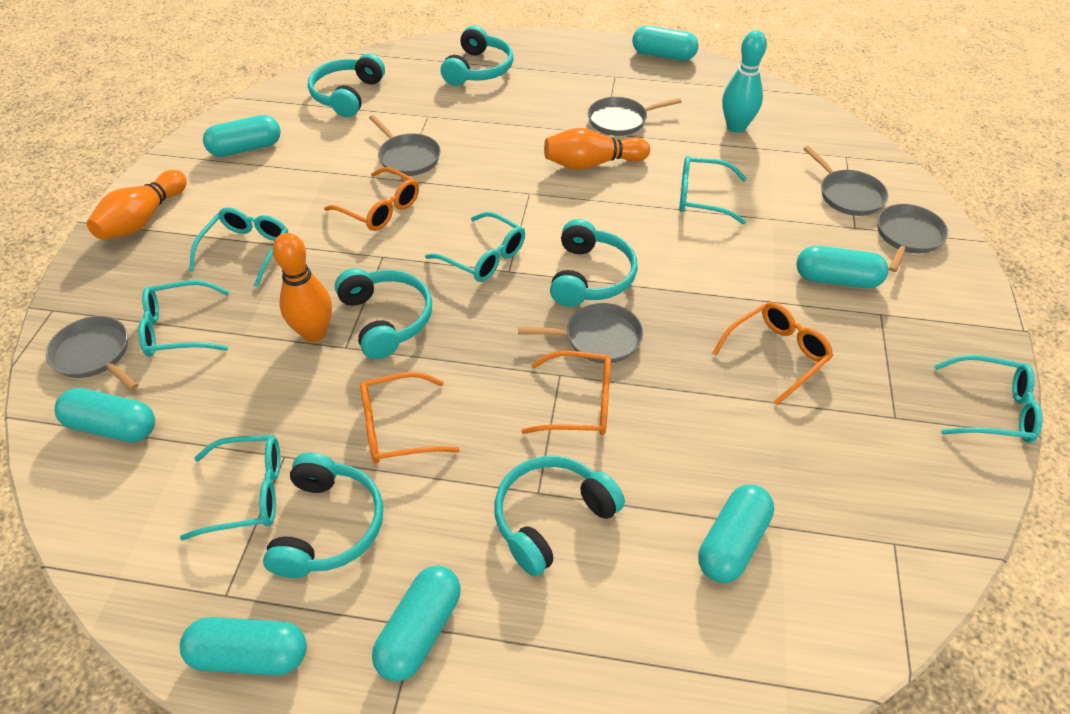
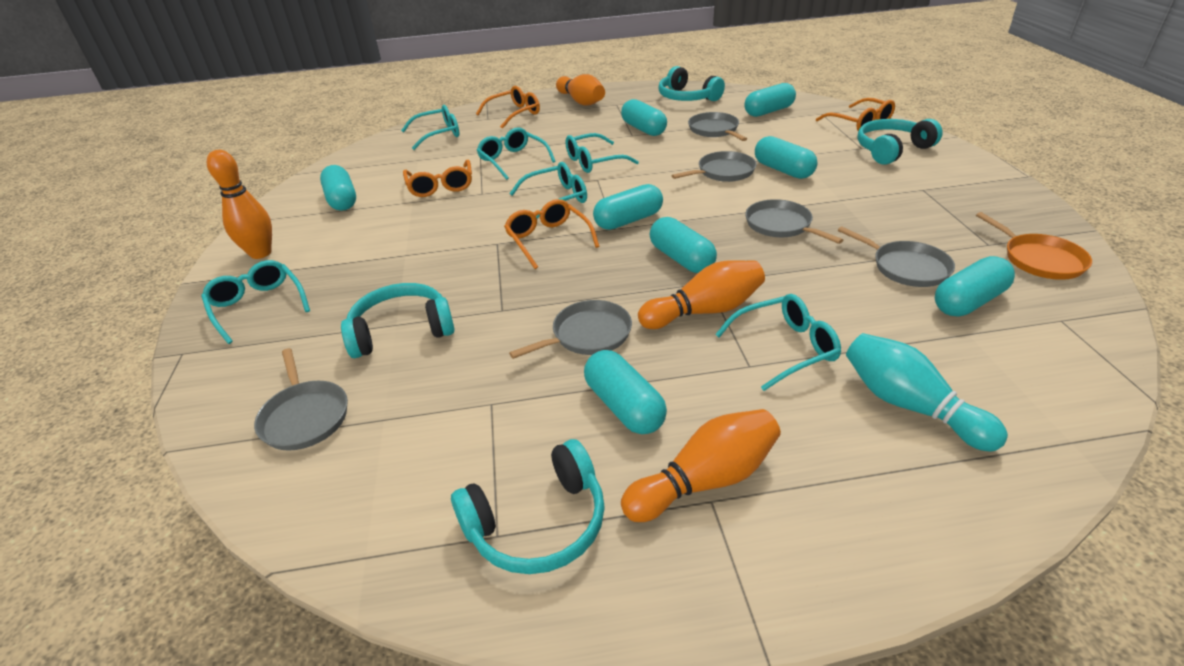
orange bowling pin: [86,170,187,239] [273,233,332,342] [544,128,650,170] = 3 -> [207,150,272,259] [556,74,605,106] [621,409,781,522] [638,260,765,329] = 4
orange pan: none = 0 -> [976,212,1092,280] = 1
turquoise capsule: [54,388,155,442] [180,617,307,676] [203,115,281,157] [372,565,461,682] [632,26,699,61] [698,485,774,583] [796,246,889,288] = 7 -> [320,165,356,211] [584,350,667,434] [593,184,663,230] [621,99,667,136] [650,217,717,273] [744,83,796,117] [755,136,818,179] [935,256,1015,317] = 8
turquoise headphones: [263,453,383,578] [308,53,385,117] [335,268,432,359] [441,25,514,86] [494,456,625,577] [550,219,638,307] = 6 -> [341,283,455,358] [451,439,605,574] [658,66,725,101] [857,119,943,165] = 4

